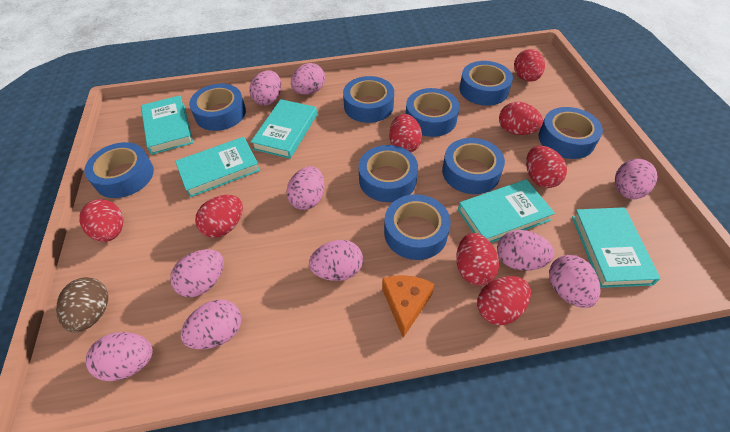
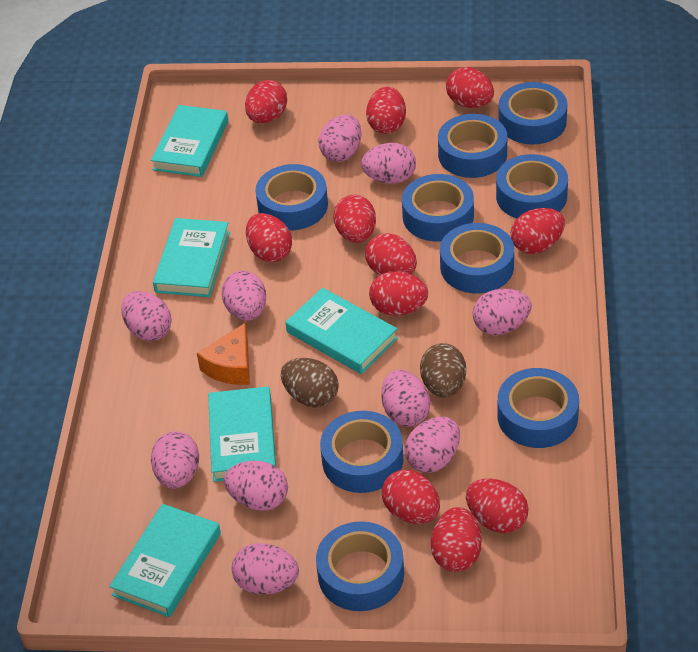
brown egg: [56,277,108,333] = 1 -> [281,358,339,408] [420,343,466,398] = 2
red egg: [79,199,123,242] [195,195,243,238] [389,114,422,153] [456,233,499,286] [477,276,531,325] [499,102,543,135] [514,49,545,82] [526,146,567,188] = 8 -> [245,80,287,123] [246,213,292,262] [333,195,376,243] [365,233,417,275] [366,87,406,134] [369,271,428,316] [382,470,440,524] [431,507,482,572] [446,67,494,108] [466,479,529,533] [511,208,565,254] = 11

